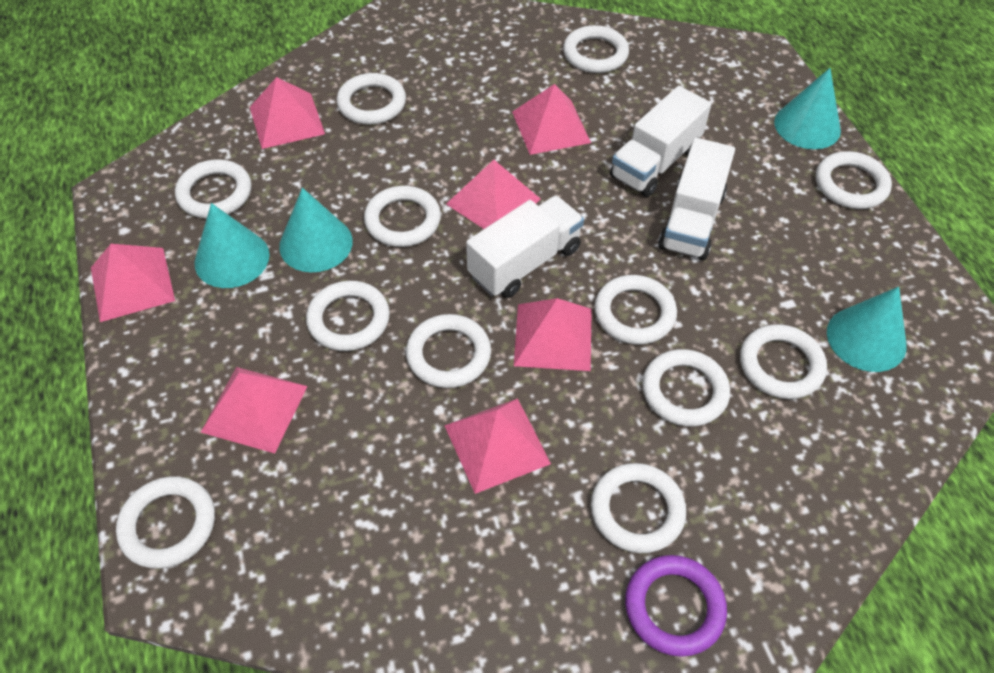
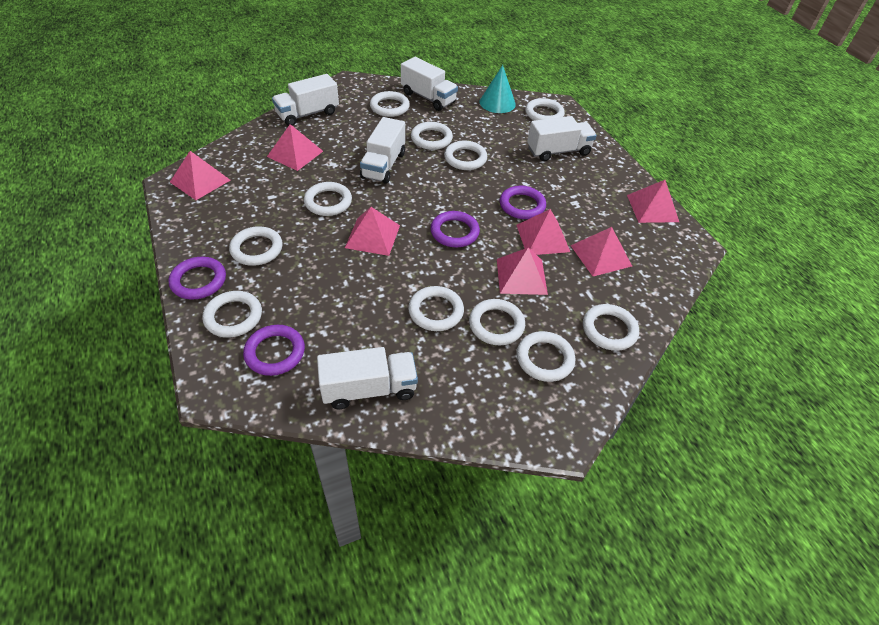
purple ring: [625,555,727,657] = 1 -> [168,257,226,300] [243,325,305,376] [431,211,480,247] [500,186,546,219] = 4
turquoise cone: [194,203,269,288] [279,188,353,272] [774,68,841,149] [827,287,907,372] = 4 -> [480,65,516,113] = 1
white ring: [116,476,215,569] [175,159,251,218] [306,281,390,351] [336,73,406,124] [364,186,441,247] [406,314,491,388] [563,25,629,73] [591,463,686,553] [594,275,677,345] [642,349,730,427] [740,324,827,399] [816,151,892,209] = 12 -> [202,291,262,338] [229,226,283,266] [304,182,352,216] [370,91,410,117] [408,286,464,331] [411,122,453,150] [444,141,487,170] [469,299,525,345] [517,331,575,382] [525,98,565,121] [583,304,639,351] = 11
white truck: [466,196,584,298] [610,86,711,197] [658,138,735,260] = 3 -> [272,74,339,126] [317,347,418,409] [360,117,405,184] [401,57,458,111] [527,116,597,161] = 5

